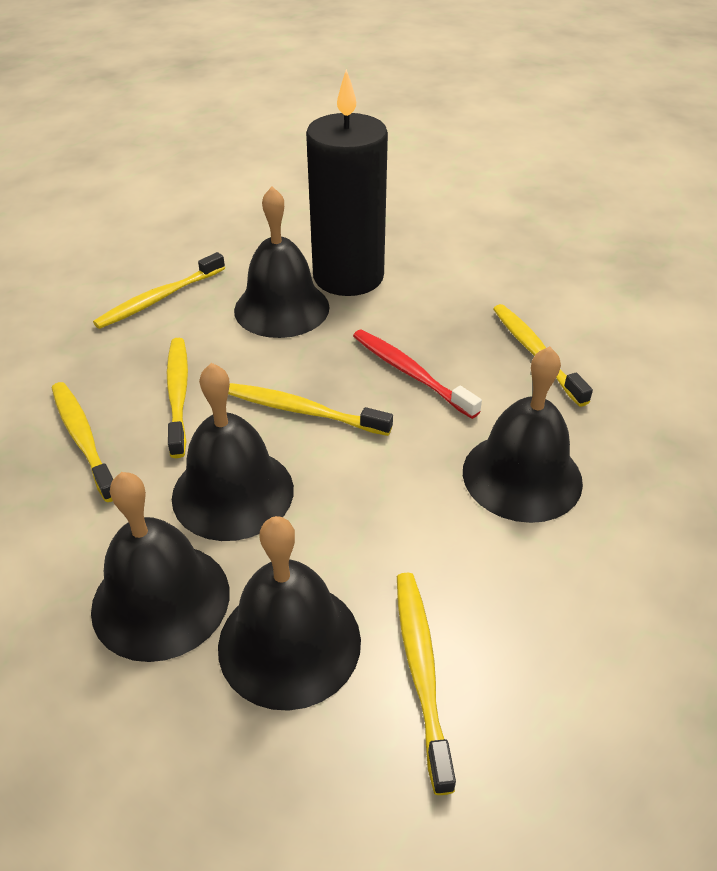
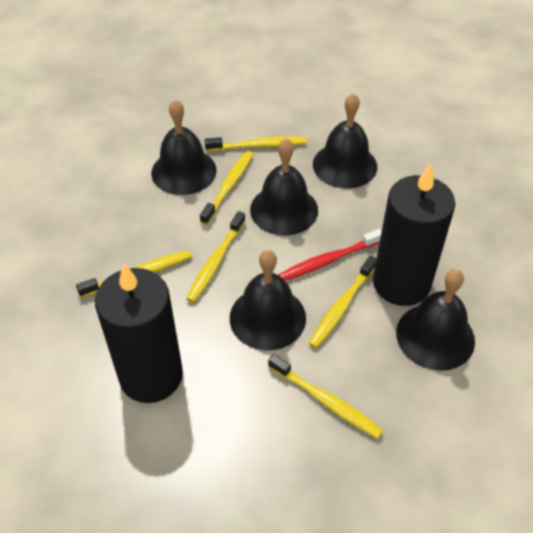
black candle: [306,69,388,296] = 1 -> [95,263,183,403] [373,163,455,306] = 2

